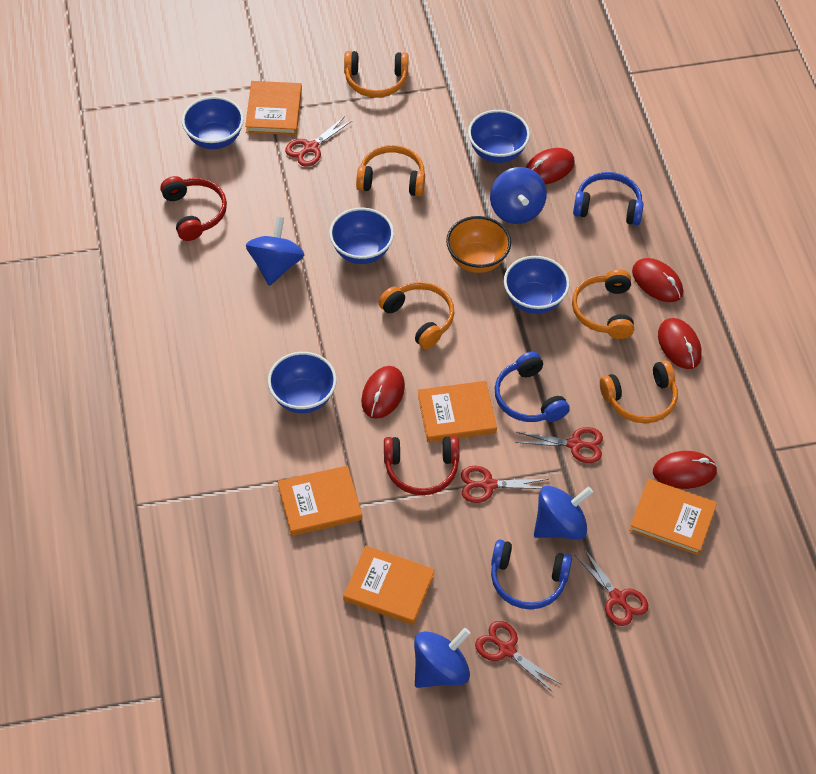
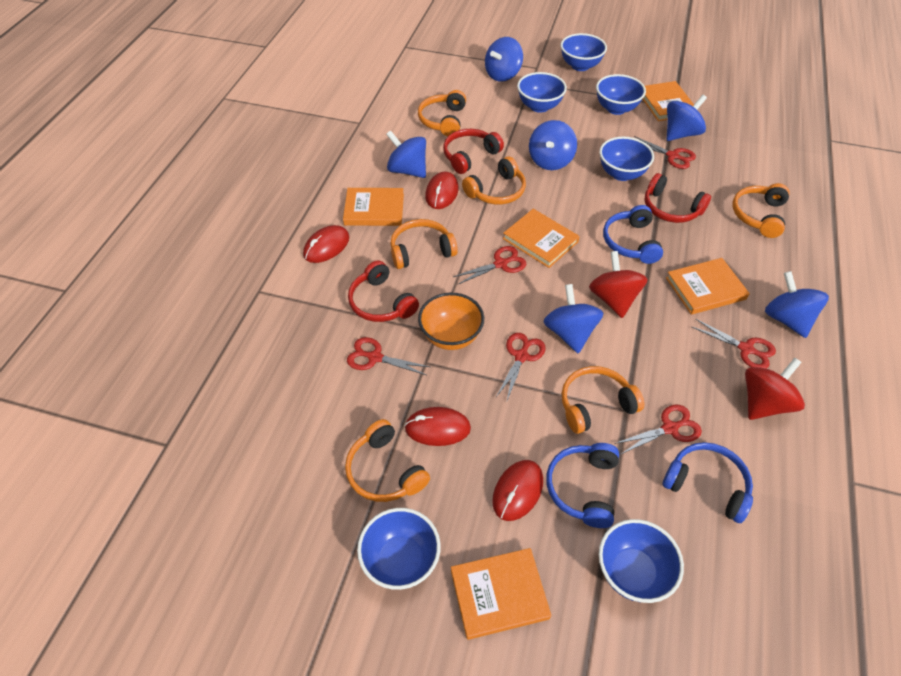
blue bowl: [182,96,244,149] [268,352,337,413] [329,208,394,264] [468,110,530,163] [504,256,570,314] = 5 -> [357,508,441,590] [517,72,567,113] [560,33,607,71] [596,74,646,115] [599,136,654,181] [599,519,684,603] = 6
blue spinning top: [246,217,304,286] [414,628,471,688] [490,167,547,224] [534,486,593,540] = 4 -> [386,130,426,178] [485,37,523,82] [529,120,577,170] [543,284,603,353] [667,95,707,141] [765,271,829,338] = 6
orange headphones: [344,51,409,98] [356,145,425,197] [378,282,454,349] [572,269,634,339] [600,360,678,423] = 5 -> [345,419,430,502] [390,219,458,269] [418,90,466,137] [462,156,526,205] [562,366,644,434] [732,183,789,238] = 6
red headphones: [160,176,227,241] [384,436,459,495] = 2 -> [348,260,419,322] [443,129,504,174] [644,173,711,223] = 3
red mouse: [361,366,405,419] [526,148,575,184] [632,258,683,302] [653,451,718,489] [658,318,702,369] = 5 -> [303,225,349,263] [404,407,471,446] [425,172,458,209] [492,460,543,521] = 4
red scissors: [285,116,352,166] [461,466,548,503] [475,621,562,693] [515,427,603,463] [575,549,648,626] = 5 -> [347,337,430,375] [453,246,526,284] [496,333,546,400] [614,405,702,454] [634,136,696,169] [692,319,776,369] = 6
red spinning top: none = 0 -> [589,251,648,318] [745,358,805,420] = 2

